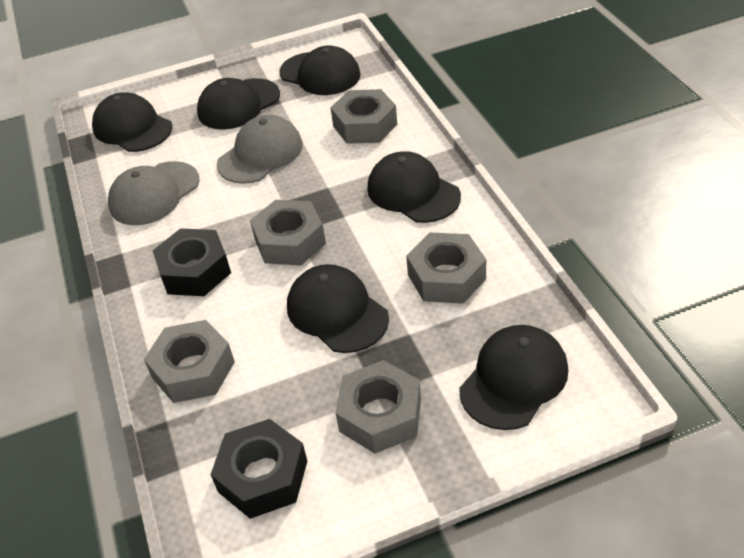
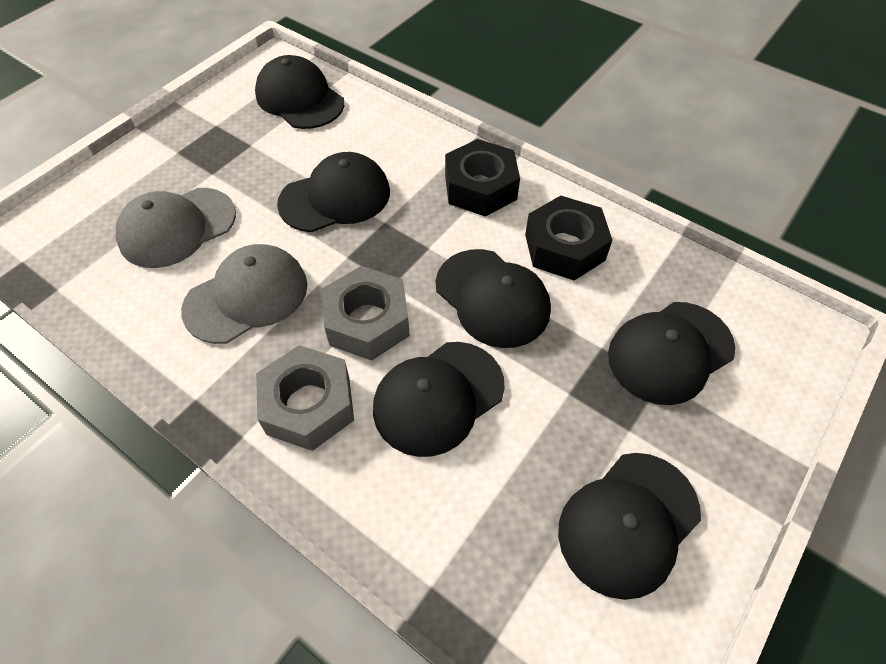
grey nut: [144,320,235,403] [250,200,326,265] [330,89,397,144] [335,360,421,454] [406,233,486,304] = 5 -> [256,345,354,451] [322,266,410,361] = 2

